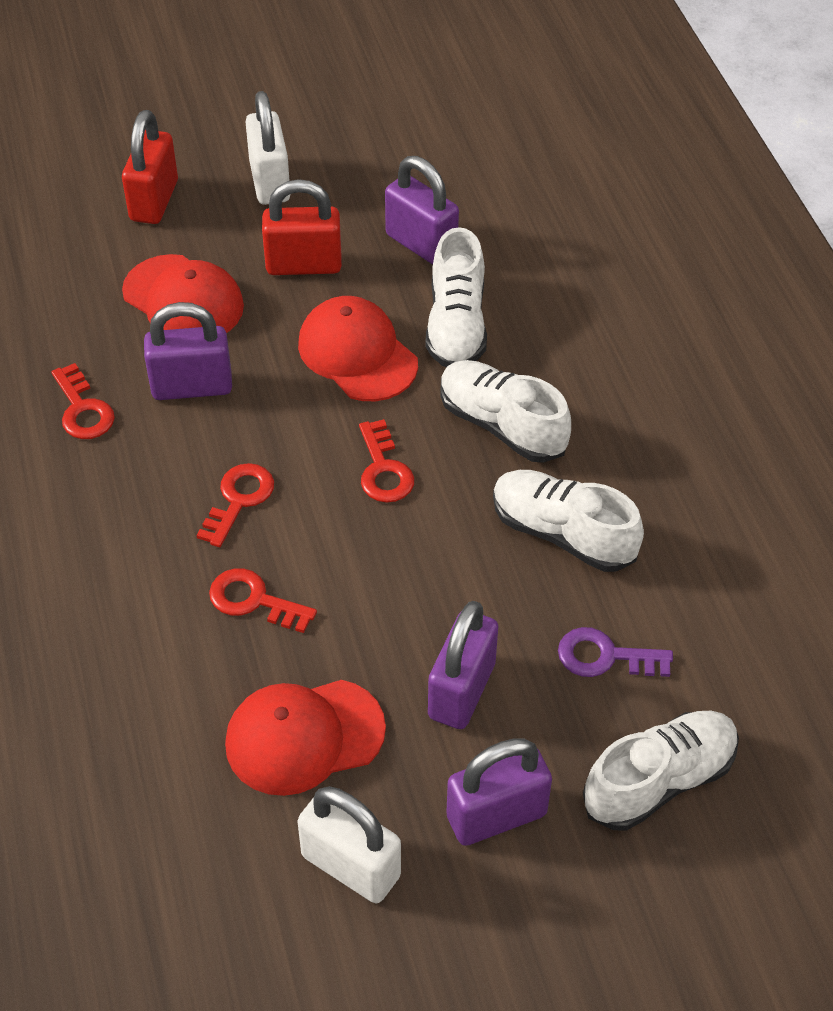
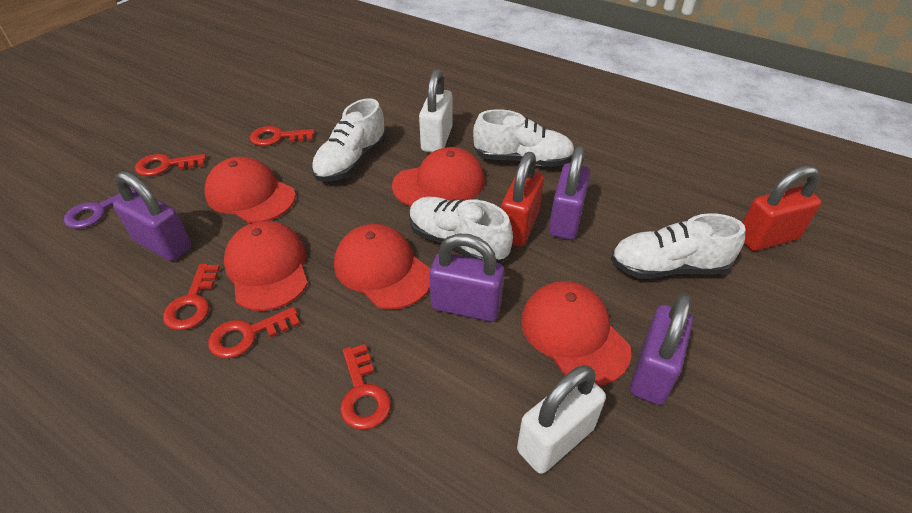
red cap: [122,254,244,333] [225,680,386,796] [298,296,418,401] = 3 -> [204,157,296,223] [224,221,308,311] [334,224,430,309] [392,147,485,206] [521,281,631,386] = 5
red key: [51,363,115,439] [196,463,274,547] [209,568,317,633] [359,419,414,503] = 4 -> [135,154,206,176] [163,264,220,330] [208,307,300,359] [250,126,315,146] [340,344,391,430] = 5

